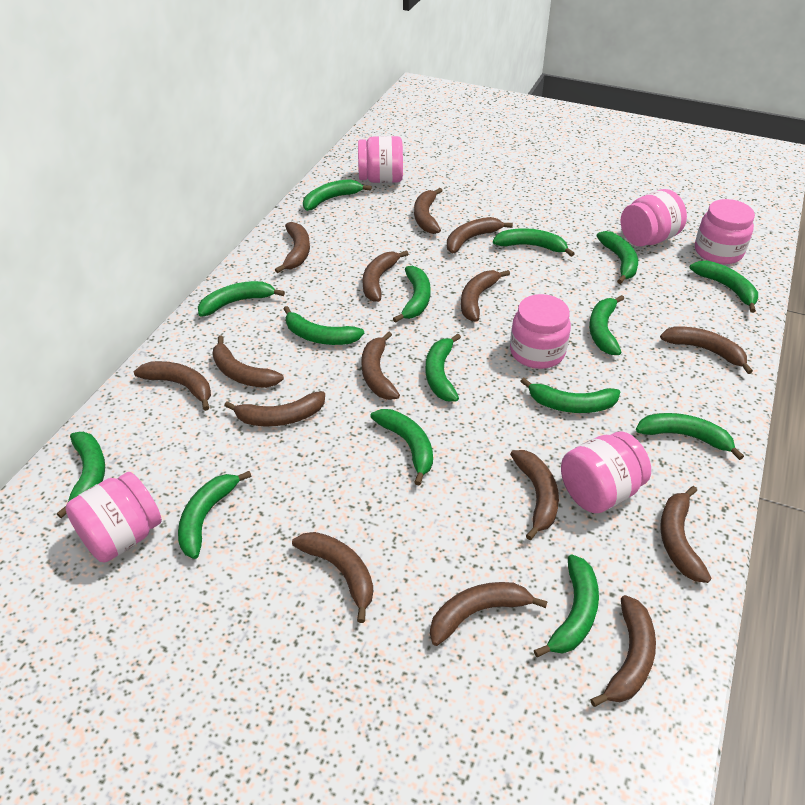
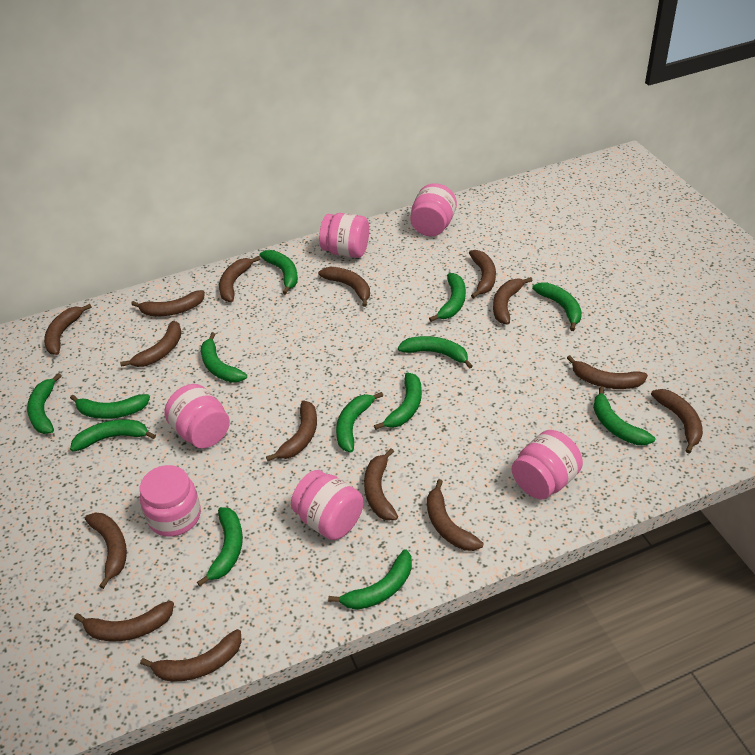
green banana: [57,432,105,518] [178,471,251,559] [198,281,285,317] [284,306,364,345] [303,179,372,211] [370,409,433,485] [393,266,431,323] [425,334,461,401] [493,228,575,257] [520,378,620,413] [534,555,599,657] [589,295,624,355] [596,231,638,284] [636,413,744,460] [690,260,758,313] = 15 -> [27,373,62,434] [70,394,150,419] [70,419,156,452] [197,507,243,586] [201,332,247,383] [259,250,298,295] [328,549,412,610] [336,392,383,453] [374,372,422,430] [398,336,473,369] [429,273,466,322] [532,282,582,331] [593,386,655,445] = 13

